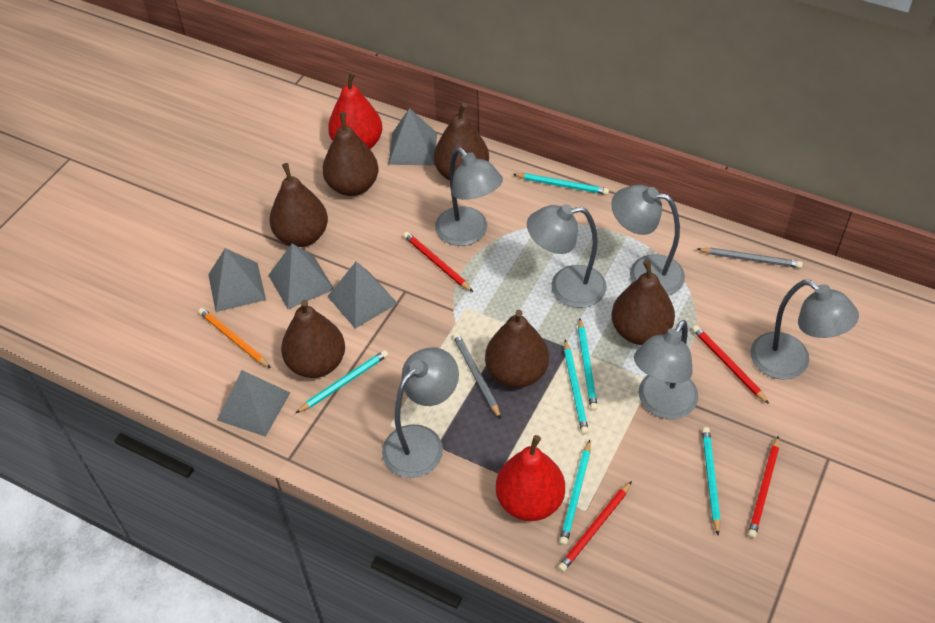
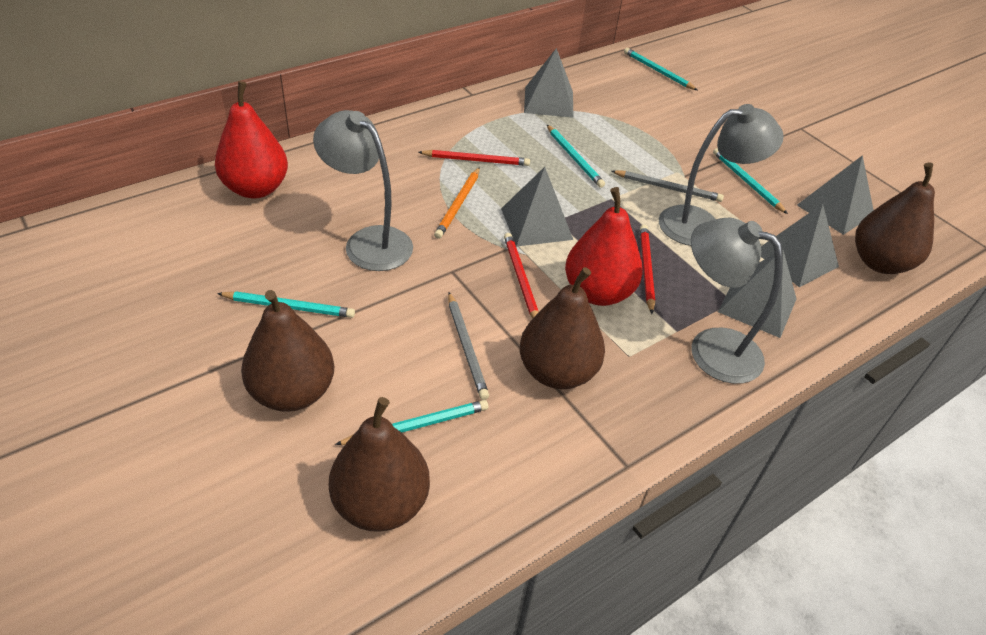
brown pear: [269,163,328,247] [281,300,345,378] [322,112,379,196] [434,103,489,181] [485,310,549,388] [612,260,675,345] = 6 -> [241,290,334,412] [329,397,430,532] [520,267,605,389] [855,163,935,274] = 4
grey lamp: [382,347,459,478] [435,147,503,246] [527,204,606,308] [611,185,685,296] [634,320,698,419] [750,280,859,380] = 6 -> [313,110,413,271] [659,104,784,246] [691,218,783,384] = 3
red pencil: [403,232,473,292] [558,481,632,572] [692,325,769,404] [748,436,779,538] = 4 -> [418,150,530,166] [504,233,539,319] [640,225,655,314] = 3
turquoise pencil: [296,350,388,413] [513,173,609,195] [559,440,590,545] [564,340,589,434] [578,318,598,411] [702,427,721,535] = 6 -> [217,291,355,318] [335,400,488,445] [547,125,605,188] [624,48,697,90] [713,148,788,214] = 5

